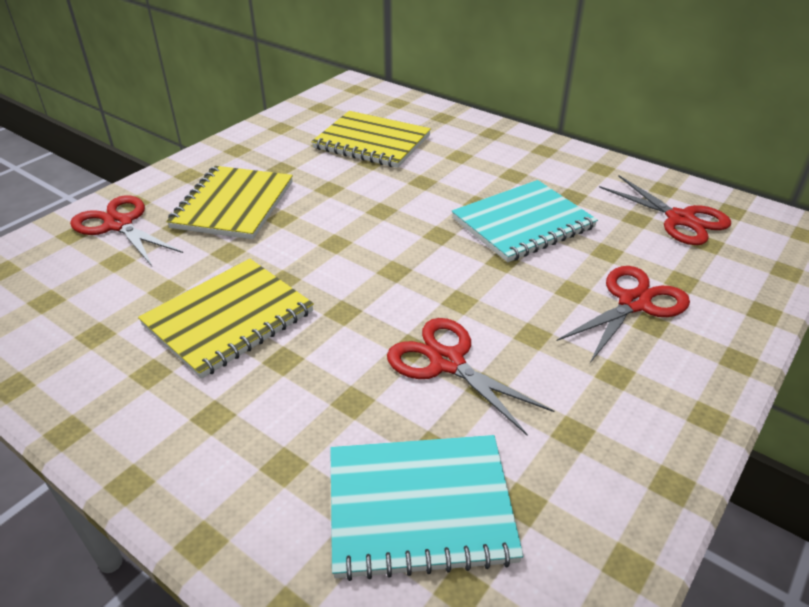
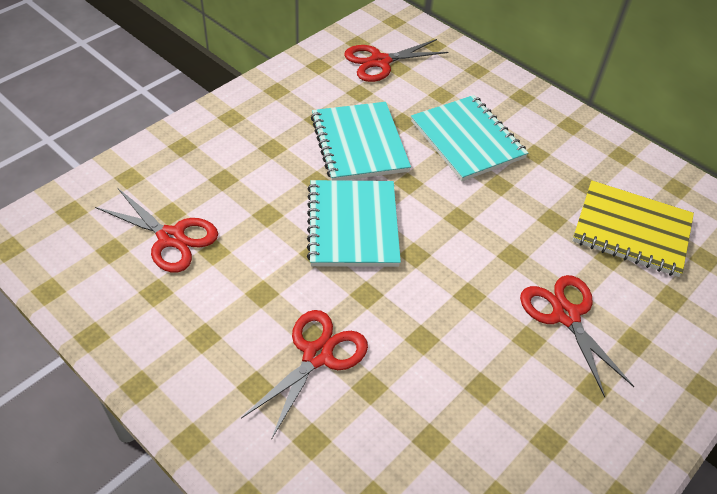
turquoise notebook: [330,435,524,581] [452,180,598,262] = 2 -> [307,180,401,267] [311,102,411,181] [411,95,528,181] = 3
yellow notebook: [138,259,314,379] [166,166,293,239] [311,111,431,168] = 3 -> [572,180,694,277] = 1

